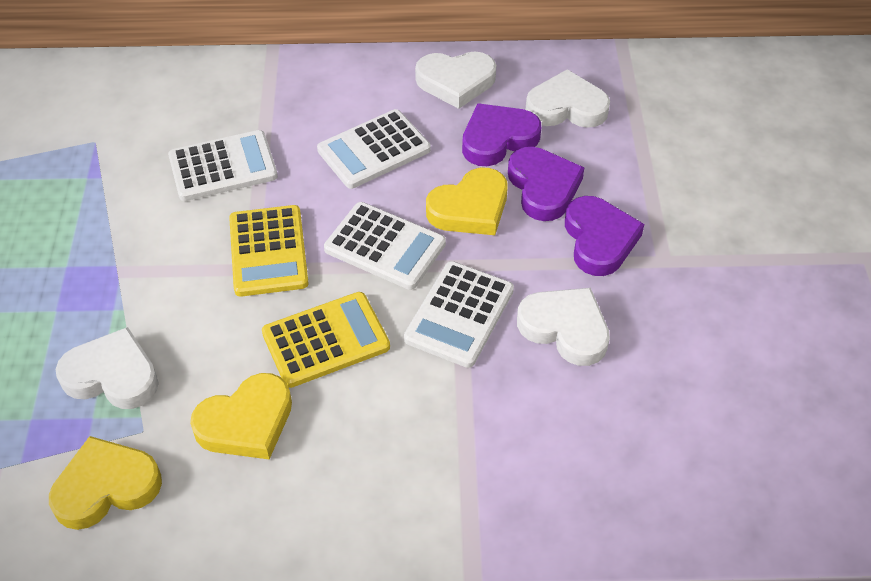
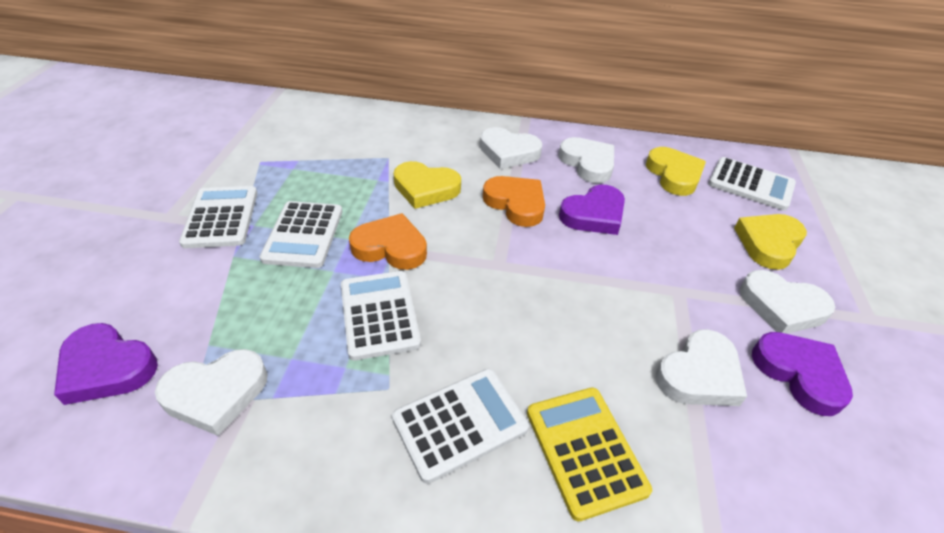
orange heart: none = 0 -> [349,213,427,270] [483,176,545,227] = 2
white calculator: [168,130,278,201] [317,109,431,189] [324,202,446,290] [404,261,514,368] = 4 -> [179,186,257,248] [260,201,342,268] [341,271,421,361] [392,369,529,484] [708,157,796,211] = 5
white heart: [56,327,159,409] [415,51,496,109] [517,288,610,366] [526,69,610,128] = 4 -> [155,349,268,436] [480,127,542,169] [559,137,614,183] [656,329,747,406] [740,270,835,334] = 5
yellow calculator: [229,205,308,297] [262,292,390,388] = 2 -> [527,387,652,522] = 1

